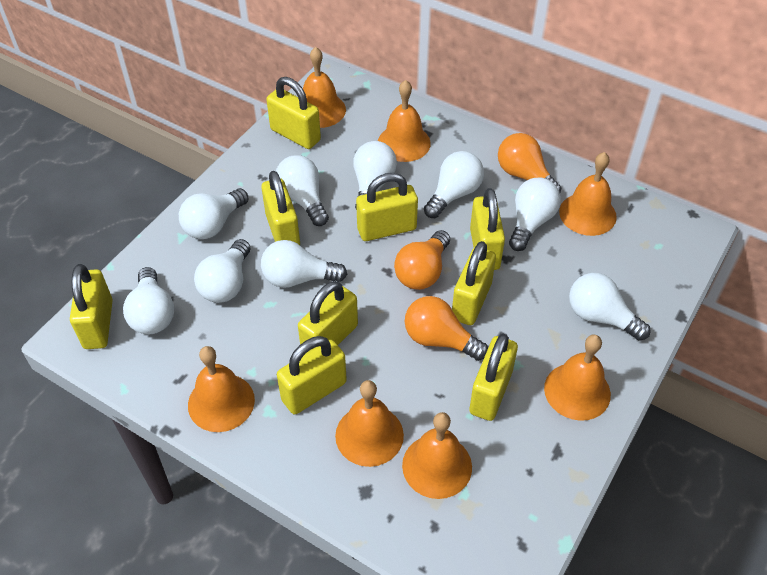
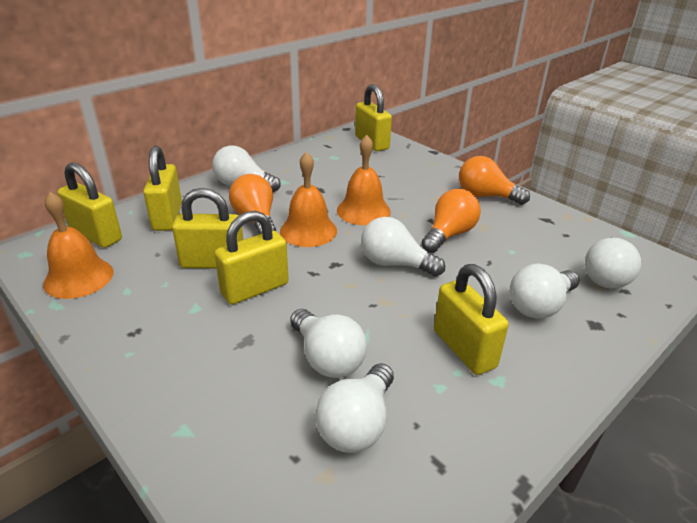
orange bell: [188,346,255,432] [303,47,346,128] [335,380,404,467] [378,80,431,162] [402,412,472,499] [544,335,611,421] [559,152,617,236] = 7 -> [43,192,113,299] [280,152,337,247] [337,135,391,225] = 3
white light bulb: [123,267,174,334] [179,188,249,239] [194,239,250,303] [261,240,347,288] [276,155,329,226] [353,141,397,210] [424,151,484,218] [509,178,561,251] [569,273,650,341] = 9 -> [212,145,281,192] [290,309,367,378] [315,363,394,453] [361,217,445,276] [510,264,579,319] [585,237,641,289] = 6
yellow padlock: [70,264,113,349] [261,171,300,245] [266,77,321,149] [277,336,347,414] [298,281,358,352] [356,173,418,241] [452,241,496,325] [469,334,518,421] [470,188,505,270] = 9 -> [57,163,122,248] [143,146,182,231] [172,188,243,268] [215,211,289,305] [355,84,392,151] [434,264,509,375] = 6

